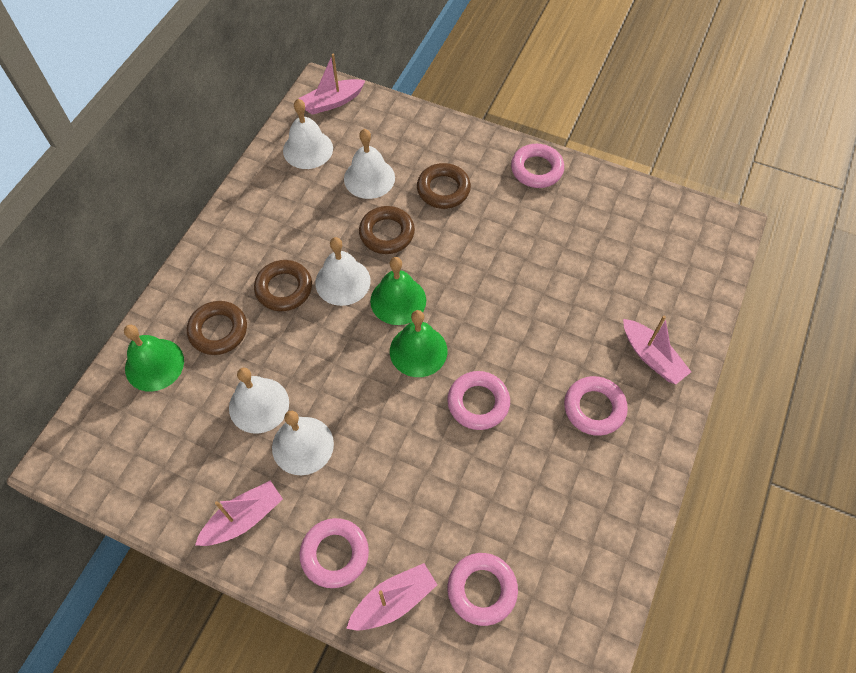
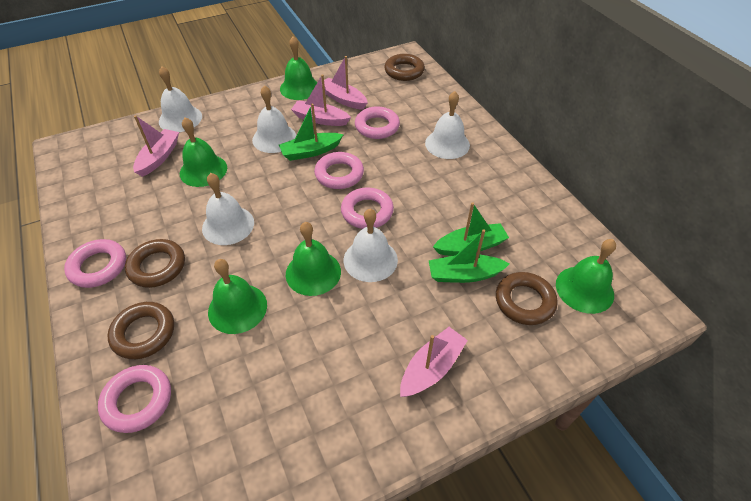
green bell: [124,325,184,392] [370,257,426,325] [390,310,447,377] = 3 -> [180,117,227,187] [208,259,267,334] [280,36,317,100] [286,222,341,296] [556,239,616,314] = 5
green boat: none = 0 -> [279,104,344,161] [429,229,510,283] [433,202,509,256] = 3

